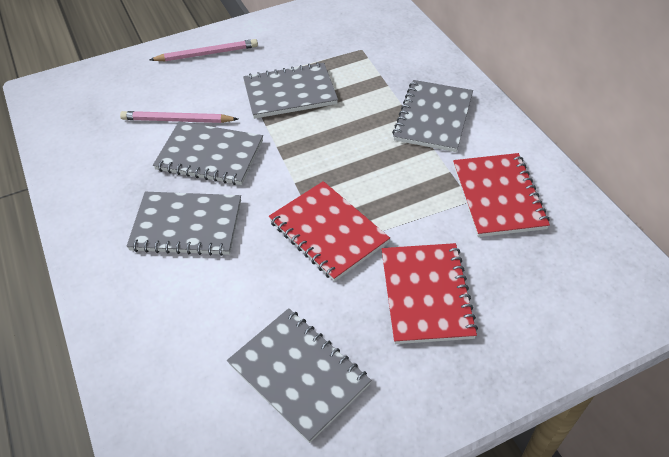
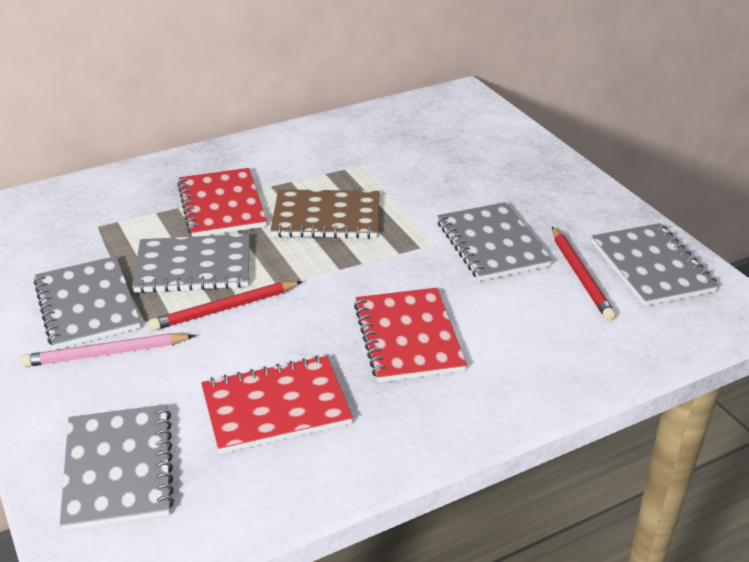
brown notebook: none = 0 -> [270,189,380,238] = 1
pink pencil: [120,111,238,123] [150,39,258,61] = 2 -> [20,333,195,367] = 1
red pencil: none = 0 -> [148,281,303,331] [552,227,616,321] = 2

